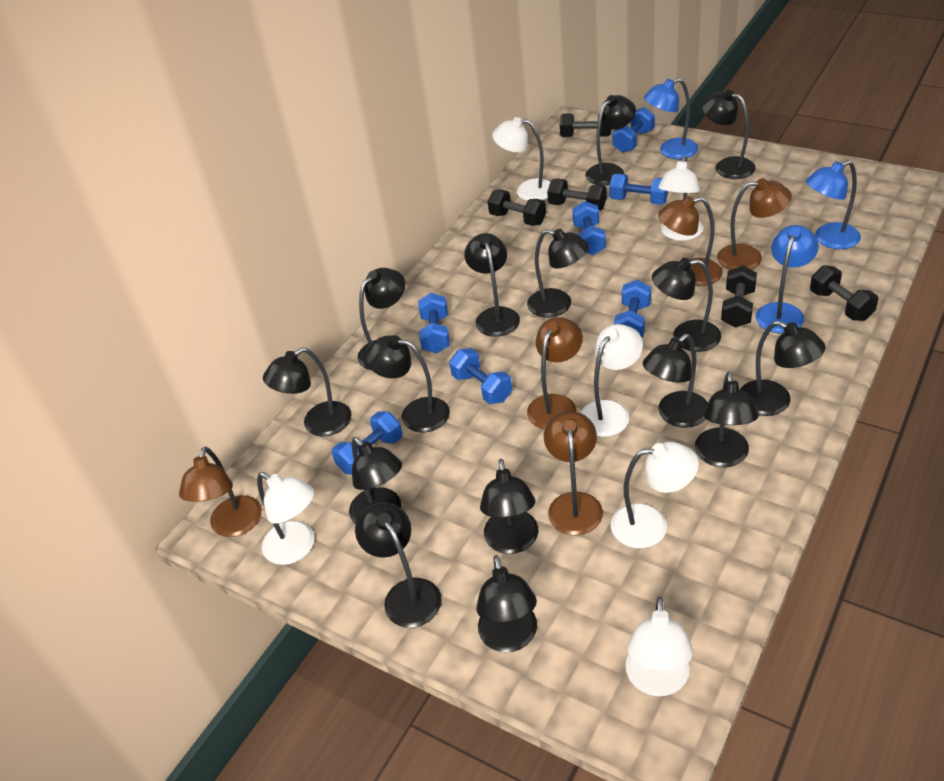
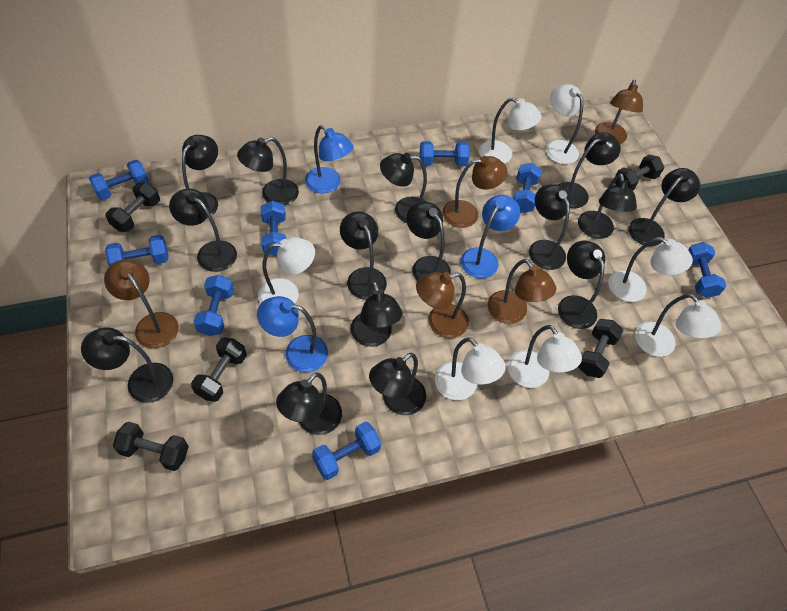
blue dumbbell: [332,411,403,475] [418,293,450,353] [449,348,512,404] [572,201,606,255] [609,173,668,205] [612,107,655,153] [614,280,651,338] = 7 -> [89,160,149,200] [105,235,168,266] [194,275,234,336] [261,201,286,256] [312,422,381,480] [420,141,470,166] [513,163,541,213] [688,242,726,298] = 8
white lamp: [257,472,315,565] [492,117,550,201] [580,324,643,437] [611,442,699,548] [626,597,693,696] [658,156,703,241] = 6 -> [258,237,315,304] [435,337,506,400] [479,98,542,164] [508,325,582,388] [546,84,583,164] [608,237,693,302] [635,294,721,357] = 7

